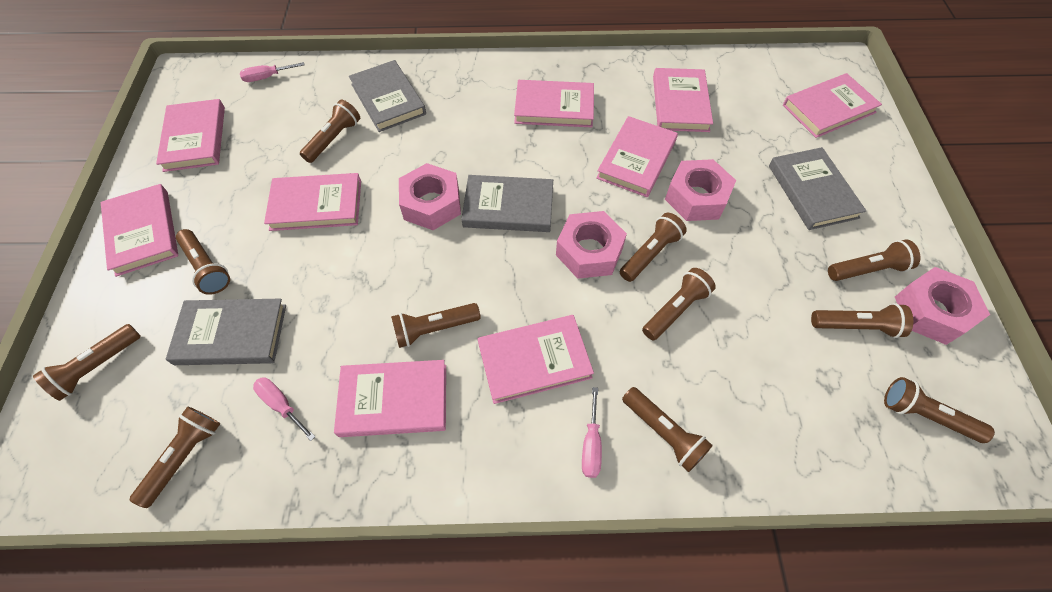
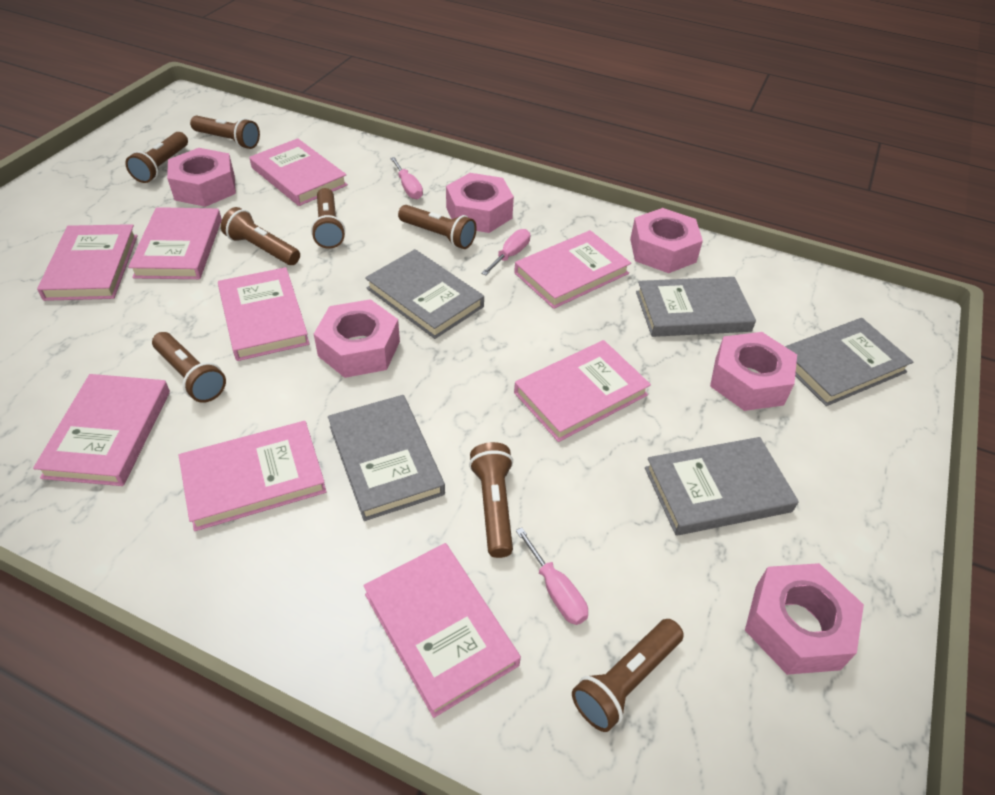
brown flashlight: [33,324,141,401] [130,407,220,508] [176,229,230,295] [300,99,360,163] [391,303,481,348] [620,213,687,282] [622,387,713,472] [642,268,716,340] [811,303,913,338] [828,240,920,281] [884,377,995,443] = 11 -> [125,132,188,183] [152,332,226,403] [190,116,260,149] [221,207,300,265] [311,188,345,249] [398,205,477,249] [469,442,513,558] [572,619,684,732] = 8
grey book: [166,299,286,365] [349,60,426,132] [461,175,553,232] [769,147,866,230] = 4 -> [328,395,445,521] [365,249,484,339] [636,277,756,337] [645,437,799,535] [785,318,913,406] = 5
pink nut: [399,163,461,230] [556,211,627,279] [665,159,736,221] [895,267,990,345] = 4 -> [167,148,236,207] [314,299,400,378] [446,173,514,233] [630,208,703,273] [710,332,797,411] [745,563,864,675] = 6

